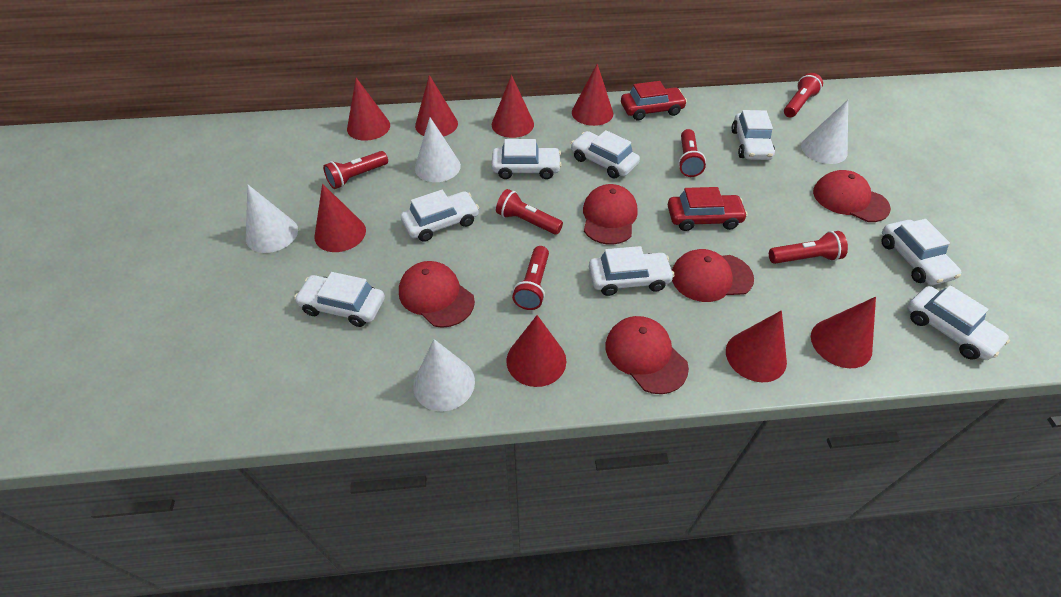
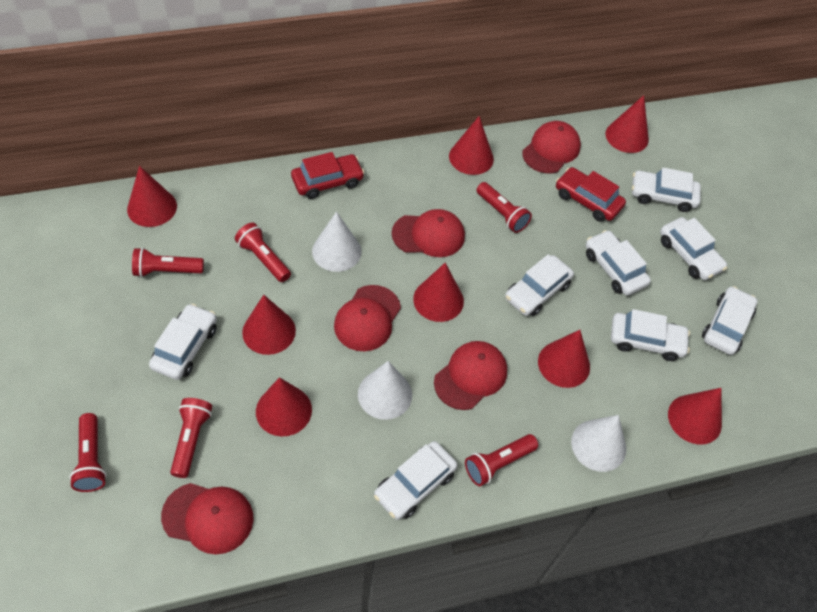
white cone: [246,185,298,253] [413,339,475,411] [415,117,461,182] [801,100,848,164] = 4 -> [312,212,362,272] [358,361,412,420] [571,415,626,472] = 3

